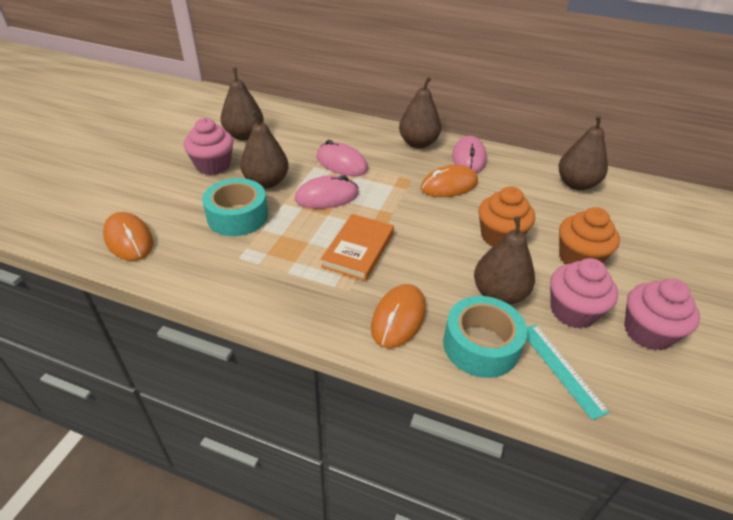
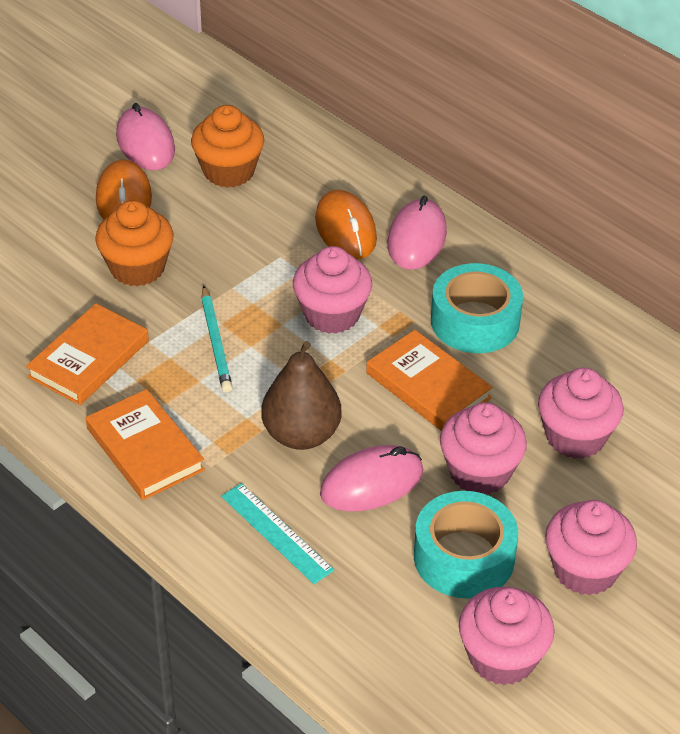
brown pear: [220,68,264,140] [240,111,289,189] [399,77,441,148] [474,217,535,305] [559,115,608,190] = 5 -> [261,341,342,450] = 1
orange book: [321,214,394,281] = 1 -> [26,303,149,405] [86,389,205,500] [366,330,493,431] = 3
orange mouse: [103,212,153,261] [371,284,426,348] [421,165,478,197] = 3 -> [96,160,152,220] [315,190,377,259] = 2
pink cupcake: [184,118,234,175] [550,258,618,329] [624,279,700,350] = 3 -> [293,246,372,334] [440,402,527,494] [459,587,555,685] [538,368,624,459] [545,500,637,596] = 5
turquoise pencil: none = 0 -> [202,285,233,393] = 1

